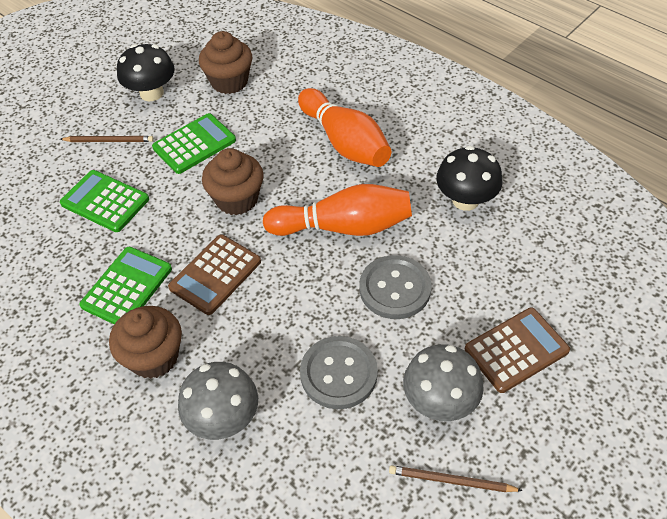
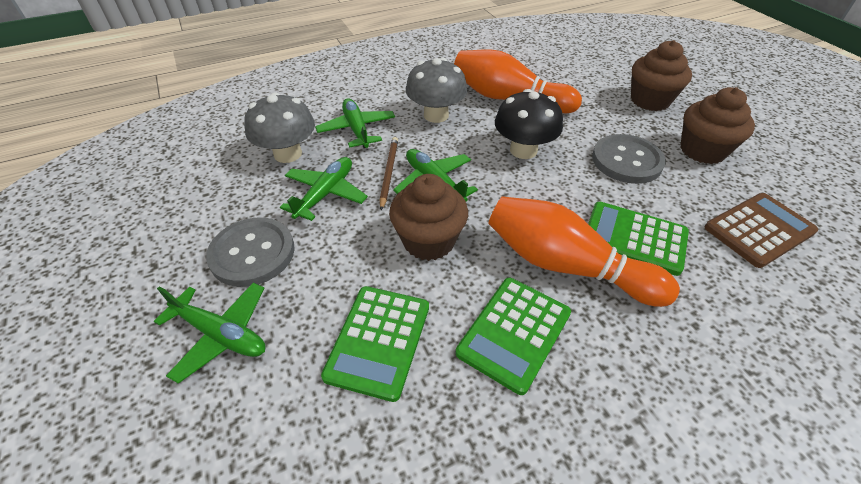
black mushroom: [117,44,175,101] [436,146,503,211] = 2 -> [495,89,563,159] = 1
brown calculator: [168,234,261,315] [465,308,570,393] = 2 -> [704,193,818,268] = 1
brown pencil: [60,136,154,142] [389,465,523,492] = 2 -> [380,137,398,210] = 1
green plane: none = 0 -> [153,282,266,384] [280,157,368,221] [315,98,395,148] [393,149,478,202] = 4

